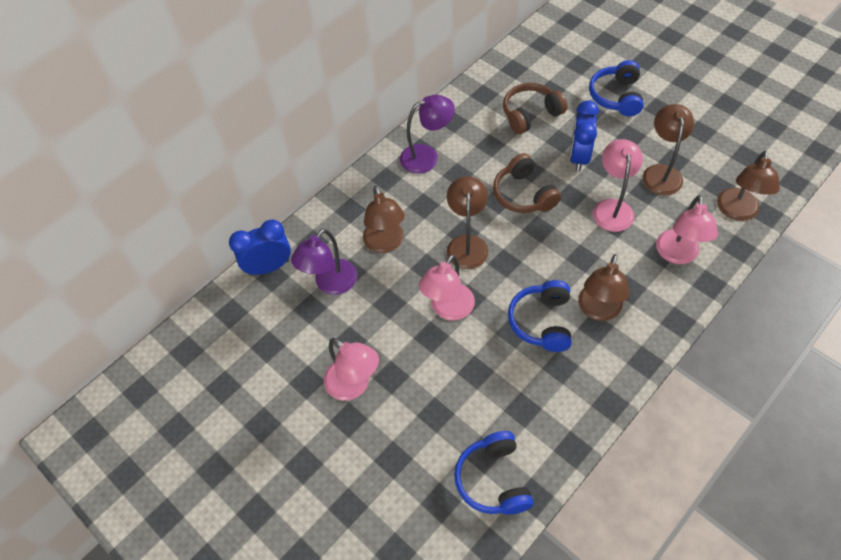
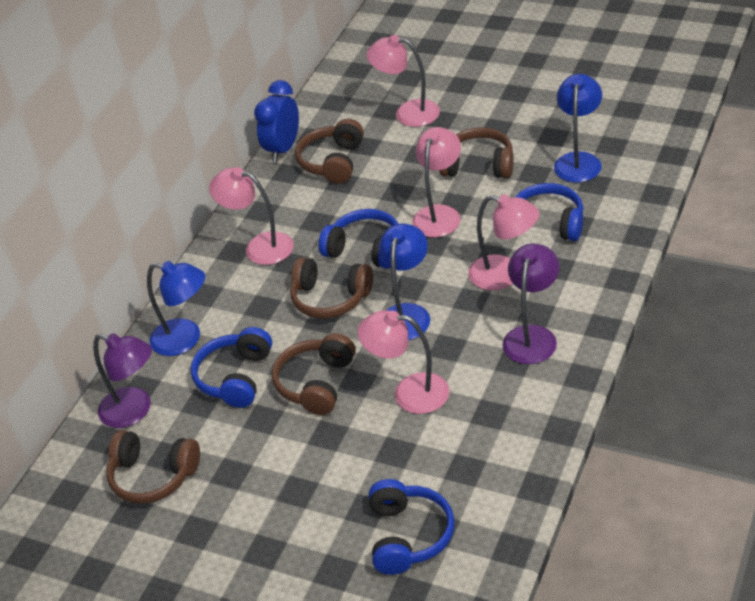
blue clock: [229,219,291,276] [570,101,599,172] = 2 -> [254,80,299,162] = 1
blue headphones: [454,431,533,515] [508,280,572,352] [589,60,644,116] = 3 -> [191,327,272,408] [319,209,398,269] [369,479,455,575] [515,183,583,241] = 4
blue lamp: none = 0 -> [147,261,205,356] [379,224,430,340] [554,74,602,183] = 3
brown headphones: [493,153,561,213] [503,83,568,134] = 2 -> [106,430,200,504] [272,333,355,415] [290,257,373,319] [295,119,364,184] [439,127,514,178] = 5
brown lamp: [363,186,405,253] [447,176,488,269] [578,254,629,321] [642,104,694,195] [717,151,780,221] = 5 -> none = 0
pink lamp: [324,338,379,400] [419,254,475,321] [593,139,643,232] [656,195,718,264] = 4 -> [209,167,294,265] [357,310,449,414] [367,35,440,127] [412,127,461,237] [468,194,539,290] = 5

